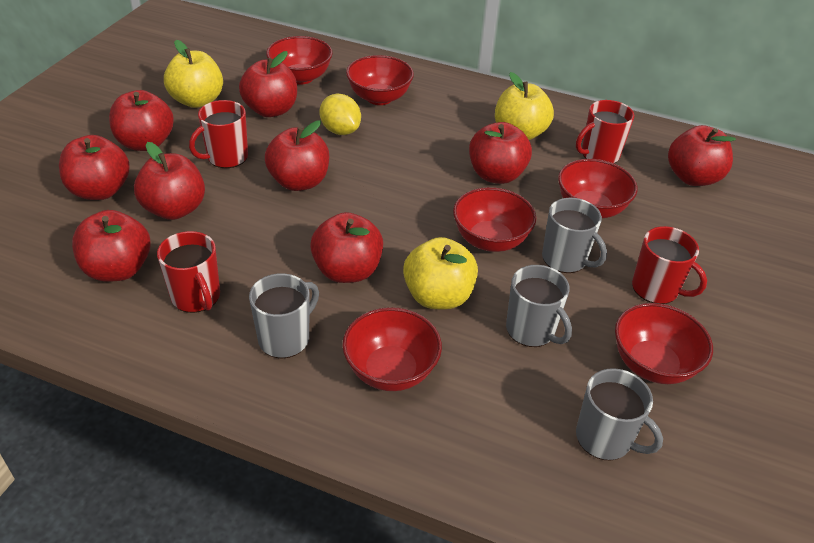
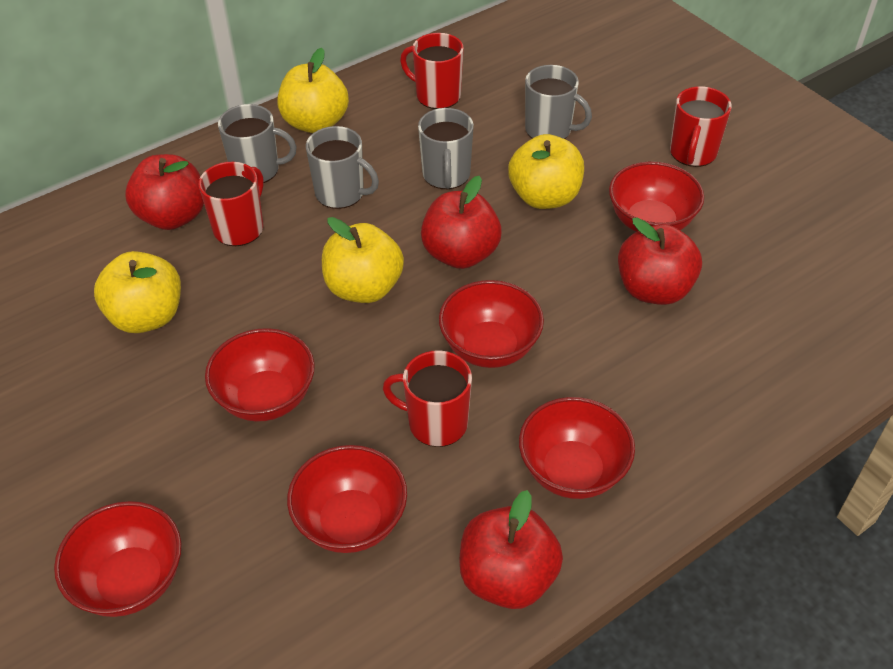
red apple: [59,135,130,200] [72,210,151,282] [109,90,174,151] [134,142,205,220] [239,51,297,117] [265,120,329,191] [310,212,383,283] [469,122,532,184] [668,125,736,186] = 9 -> [126,154,204,230] [421,176,502,269] [459,490,563,609] [618,217,702,305] = 4
yellow apple: [164,40,223,108] [403,237,478,309] [495,72,554,140] = 3 -> [94,251,181,333] [277,48,349,133] [322,217,404,303] [508,134,584,209] = 4
yellow lemon: [319,94,361,135] = 1 -> none = 0

